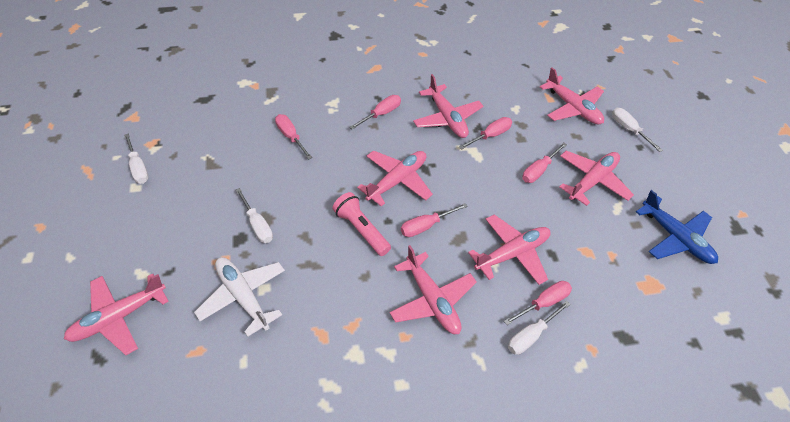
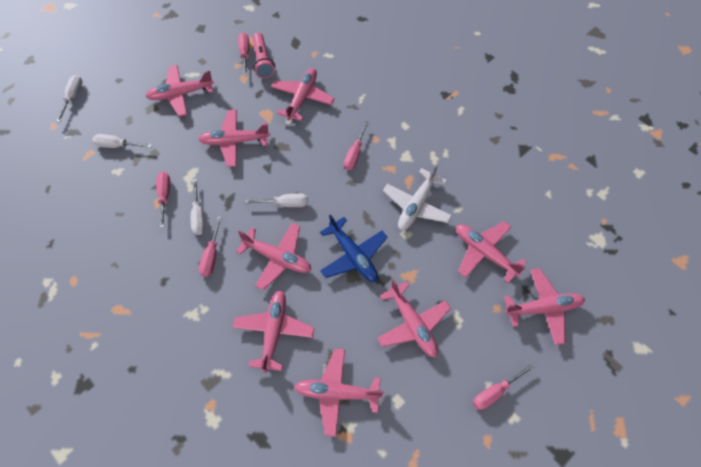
pink plane: [64,273,169,355] [357,150,433,206] [390,245,477,334] [413,74,483,138] [468,214,551,285] [540,67,604,125] [559,151,634,206] = 7 -> [146,65,214,117] [198,110,270,167] [233,290,314,373] [236,223,311,290] [271,68,335,121] [294,349,384,437] [377,279,451,357] [456,221,527,284] [504,268,585,345] = 9
pink screwdriver: [275,114,312,160] [350,95,401,130] [401,203,468,237] [459,117,512,150] [504,281,572,325] [522,143,567,183] = 6 -> [156,172,170,228] [199,216,222,277] [238,33,249,76] [344,121,369,170] [473,364,534,410] = 5

